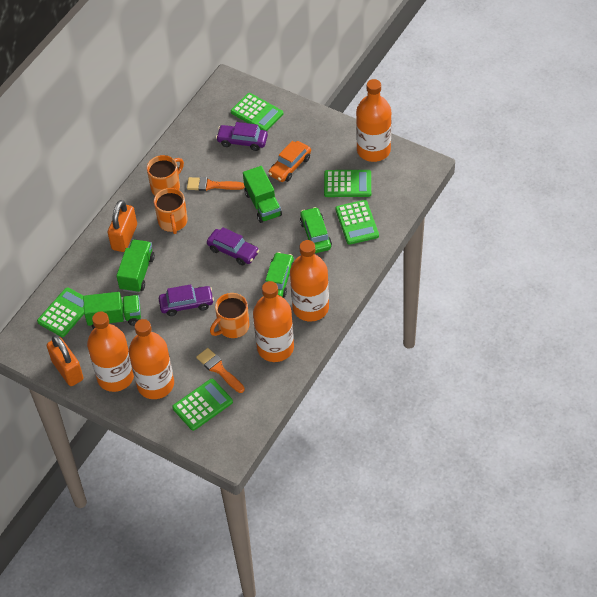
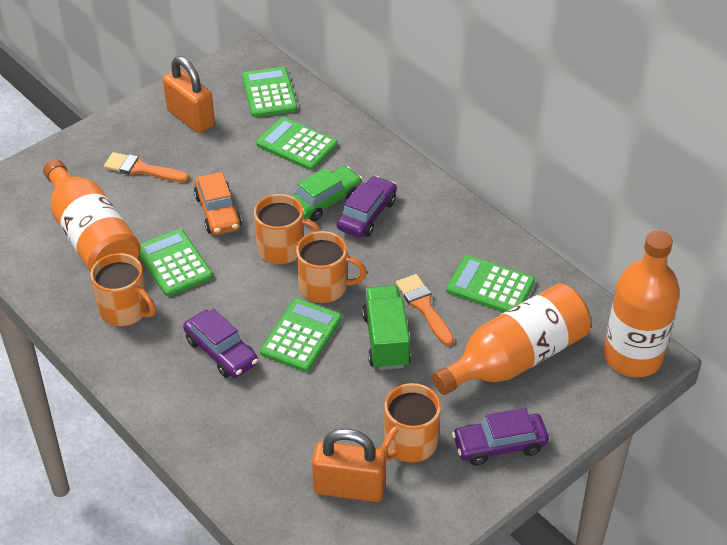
green car: [265,252,294,298] [300,207,332,253] = 2 -> [292,166,363,221] = 1
green truck: [83,292,141,329] [116,239,155,293] [243,166,282,223] = 3 -> [362,285,411,370] = 1
orange bottle: [87,312,134,392] [129,319,174,399] [253,281,294,362] [290,240,329,322] [356,79,391,162] = 5 -> [43,159,141,272] [432,284,591,395] [604,230,680,377] = 3
orange mug: [147,155,184,195] [154,188,188,234] [210,293,249,338] = 3 -> [90,253,156,326] [254,194,321,264] [296,231,367,303] [381,383,441,462] = 4

